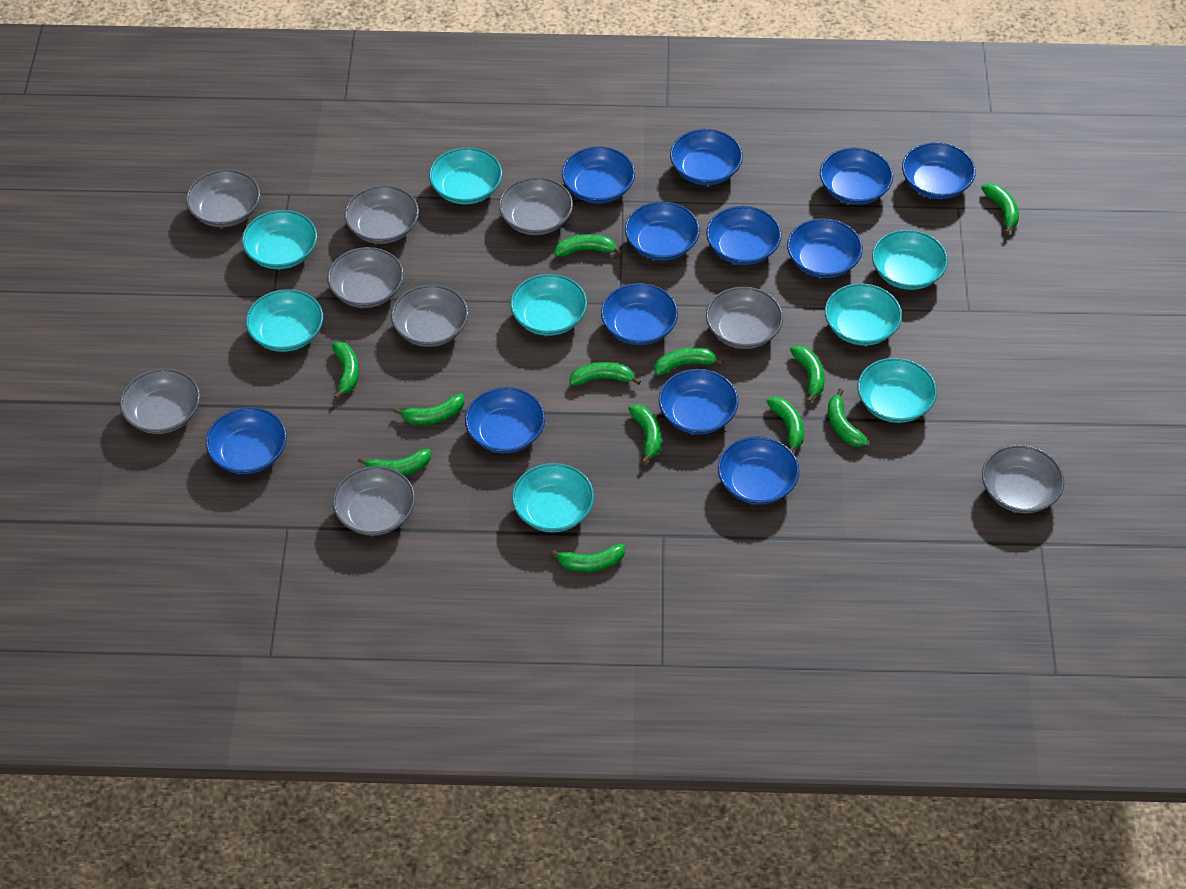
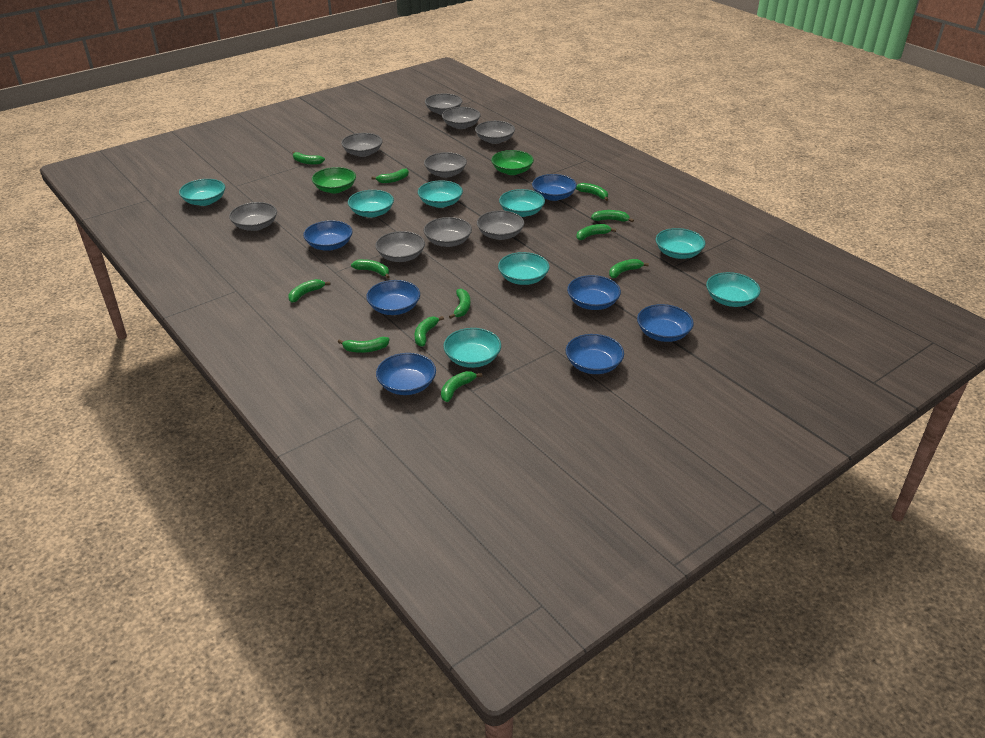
blue bowl: [206,407,287,474] [465,387,545,453] [562,146,635,204] [601,283,678,345] [625,201,700,261] [659,369,739,434] [670,129,743,185] [706,206,782,265] [718,436,799,505] [787,218,863,278] [820,148,893,205] [902,142,976,199] = 12 -> [303,220,353,251] [366,280,420,315] [376,353,436,395] [532,174,577,201] [566,334,624,374] [567,275,621,310] [637,304,694,342] = 7
green bowl: none = 0 -> [312,167,356,194] [491,150,534,175] = 2

